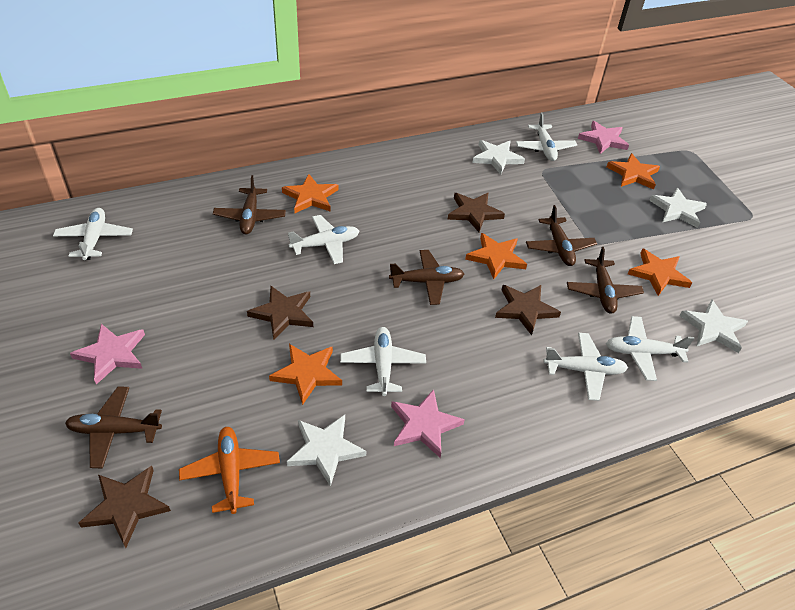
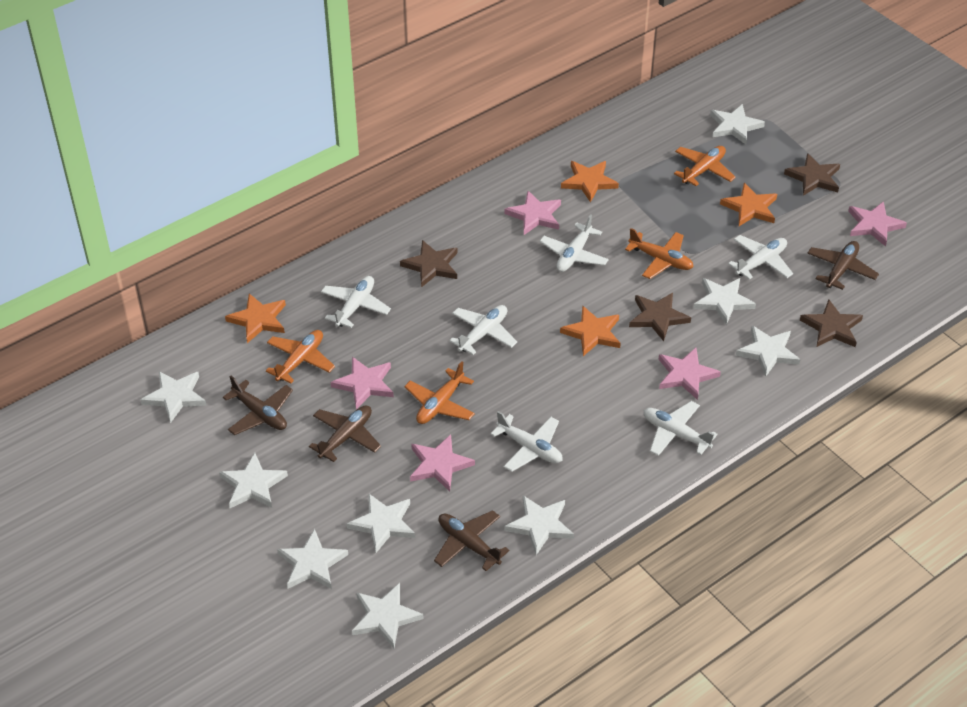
brown plane: [65,386,162,469] [213,175,286,234] [389,250,464,305] [526,205,597,266] [567,247,644,314] = 5 -> [223,376,293,435] [309,405,381,462] [434,510,509,571] [807,241,879,290] = 4
orange plane: [179,427,280,514] = 1 -> [266,330,335,384] [404,361,475,424] [625,228,693,279] [674,146,736,186] = 4
orange star: [269,344,342,405] [282,174,338,213] [465,233,527,279] [607,153,660,189] [628,248,692,296] = 5 -> [225,293,286,343] [560,306,621,356] [561,161,619,203] [720,183,777,226] = 4
pink star: [70,324,145,384] [391,389,465,458] [578,121,629,154] = 3 -> [331,357,394,410] [410,434,475,492] [505,191,561,235] [658,348,721,400] [848,201,907,247] = 5
white star: [287,415,366,487] [472,140,525,174] [649,188,707,228] [680,300,748,353] = 4 -> [140,371,207,423] [219,453,288,508] [277,529,348,589] [347,493,415,553] [352,583,424,648] [505,495,574,555] [693,278,756,325] [710,104,765,144] [736,326,800,377] = 9

